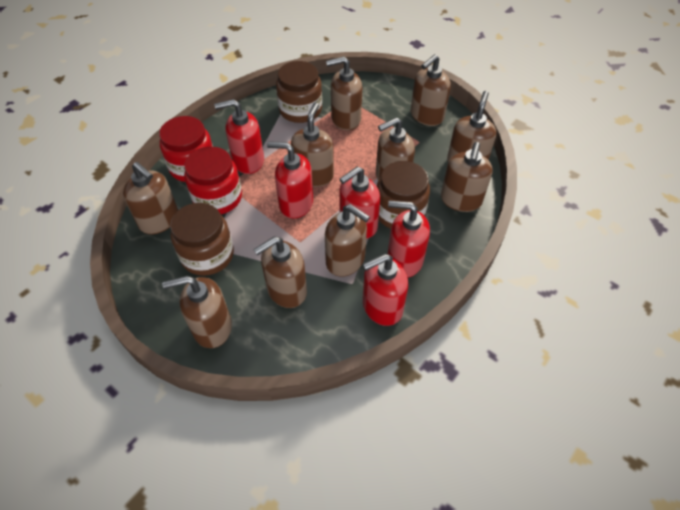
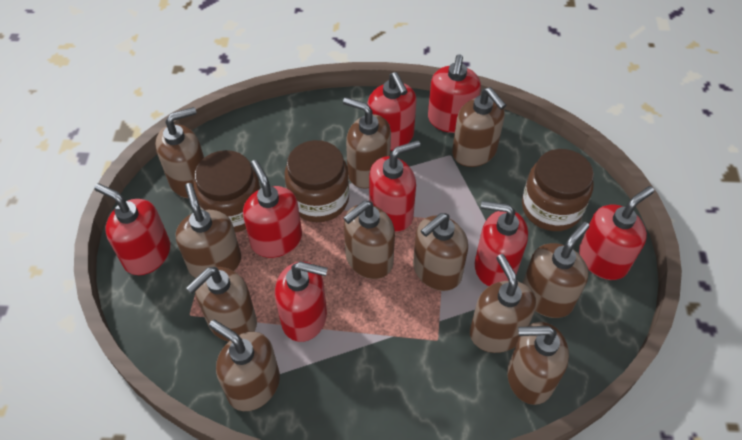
brown soap dispenser: [123,162,178,234] [162,276,232,348] [253,236,307,308] [291,103,334,187] [325,204,370,277] [326,56,362,130] [376,117,415,180] [410,54,451,126] [441,142,493,212] [447,91,496,163] = 10 -> [155,107,204,198] [176,183,241,278] [186,267,257,342] [209,320,280,411] [343,97,391,189] [343,201,395,279] [413,213,468,291] [452,87,506,167] [470,254,536,353] [507,322,569,405] [522,222,590,318] = 11
red jar: [159,116,213,182] [184,146,242,214] = 2 -> none = 0
red soap dispenser: [214,99,264,174] [267,141,313,219] [339,166,380,239] [363,254,408,326] [388,200,430,278] = 5 -> [94,183,170,275] [243,160,302,258] [275,261,328,342] [367,72,416,151] [369,140,420,232] [428,54,481,133] [475,201,528,286] [579,186,654,280] = 8

